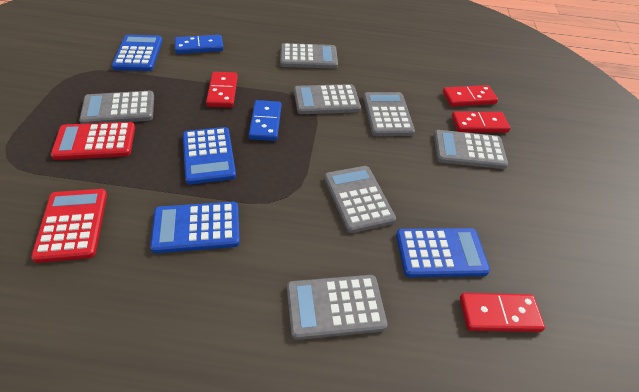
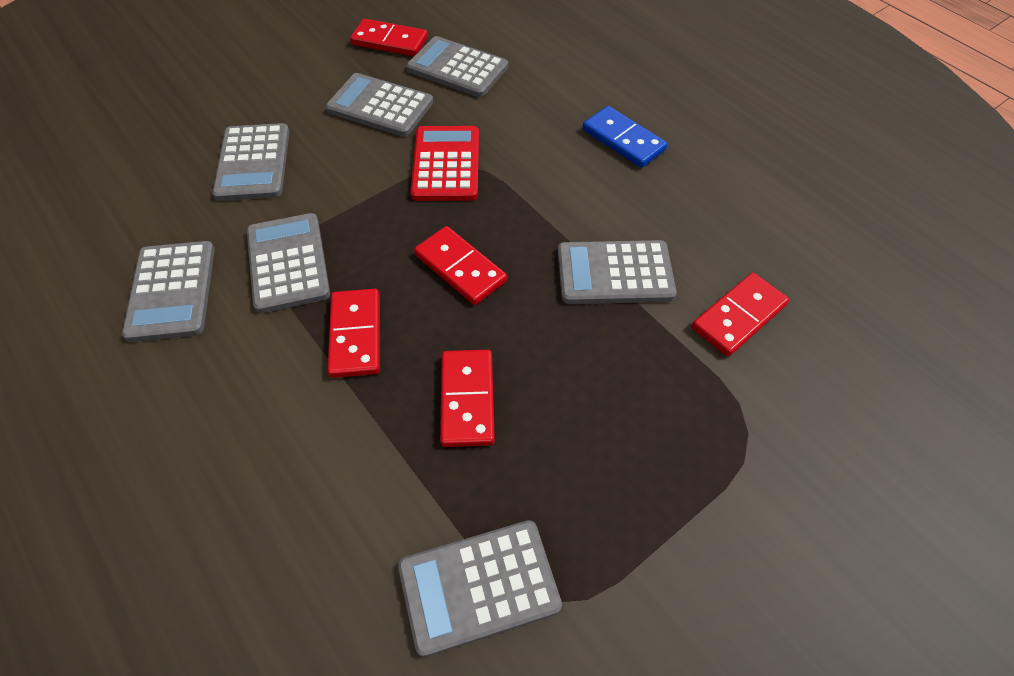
blue calculator: [112,35,162,71] [150,202,240,253] [183,127,236,185] [396,228,490,277] = 4 -> none = 0
blue domino: [175,35,224,54] [249,100,281,141] = 2 -> [583,106,667,168] = 1
red calculator: [31,189,107,263] [51,122,135,160] = 2 -> [410,126,479,201] = 1
red domino: [206,72,238,107] [442,85,498,106] [452,111,511,133] [460,293,545,332] = 4 -> [327,289,380,378] [350,19,428,57] [414,226,507,305] [440,350,495,447] [692,273,789,356] = 5

